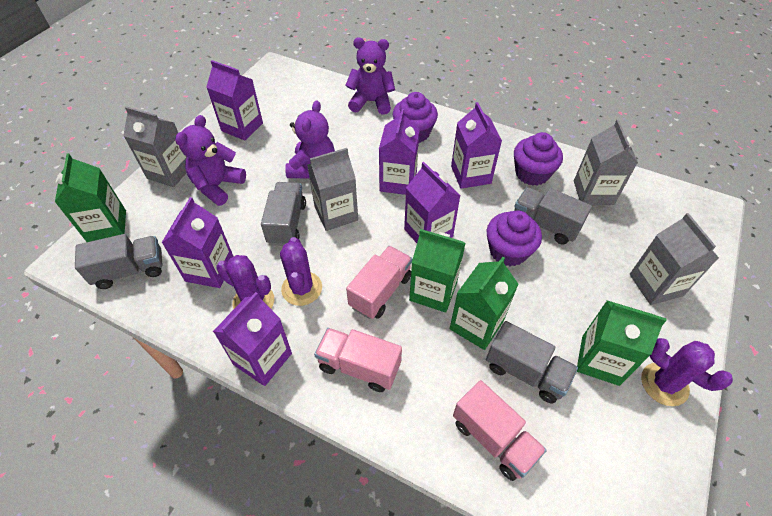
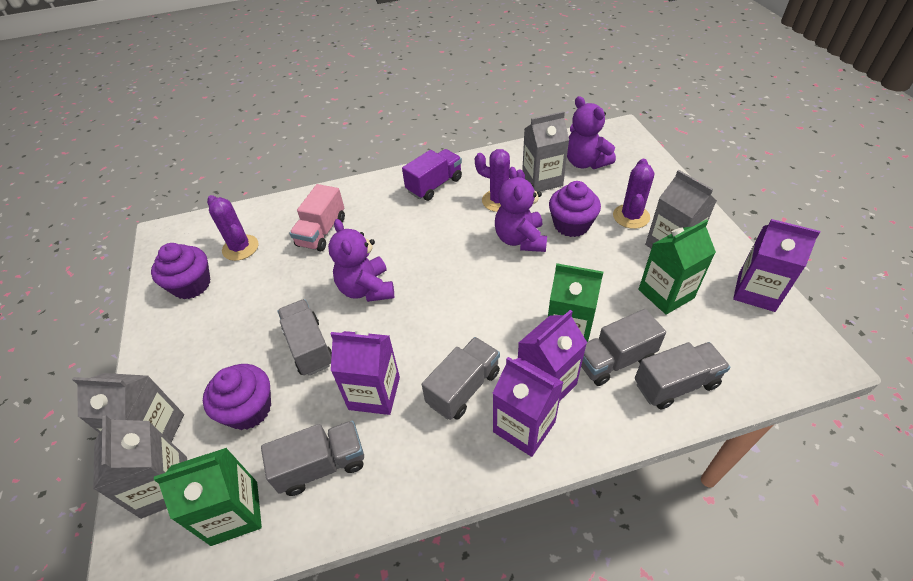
green carton: [55,153,126,242] [409,229,466,312] [450,257,518,350] [577,300,667,386] = 4 -> [154,448,262,546] [548,263,603,342] [638,219,716,315] = 3
grey truck: [75,234,163,289] [261,182,306,246] [486,321,578,403] [514,187,592,244] = 4 -> [261,420,364,496] [277,299,332,376] [422,337,500,420] [581,309,666,386] [635,342,730,409] = 5
pink truck: [314,328,402,392] [346,246,412,319] [453,380,547,481] = 3 -> [290,184,345,252] = 1
purple carton: [162,197,234,288] [206,60,263,140] [213,292,292,386] [379,109,420,195] [404,162,460,243] [451,102,502,189] = 6 -> [331,330,400,415] [492,357,564,457] [518,310,587,401] [733,219,820,312] = 4
purple truck: none = 0 -> [402,149,462,201] = 1

